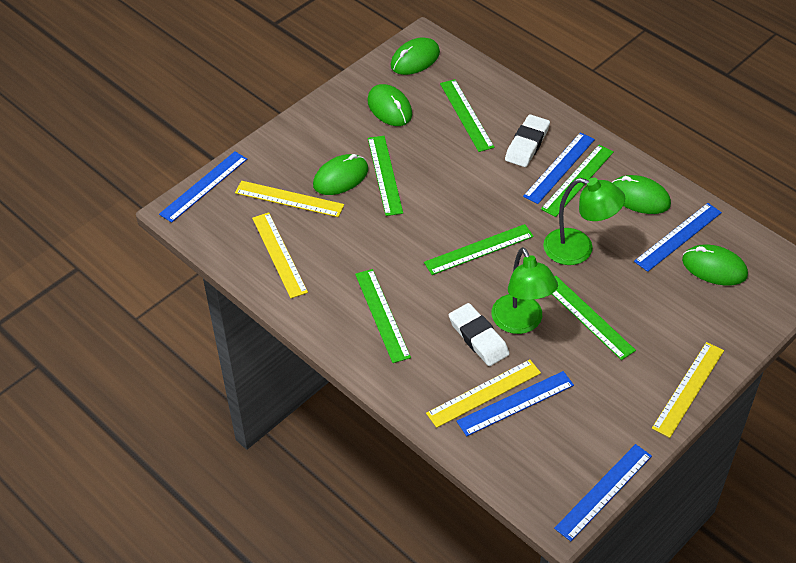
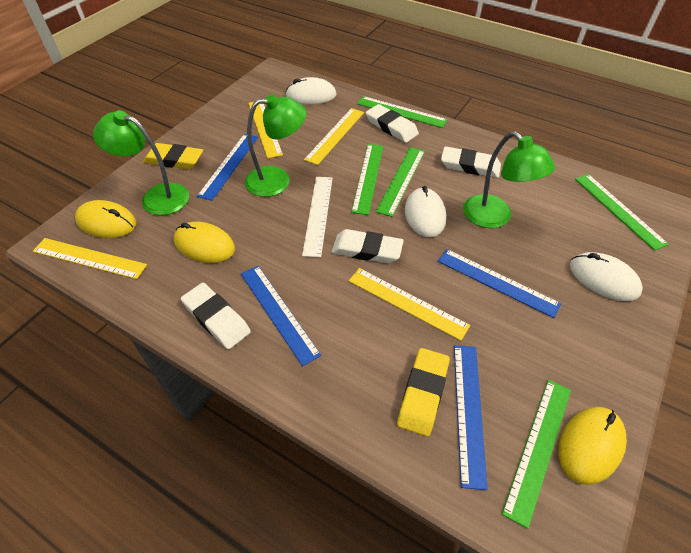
blue ruler: [159,151,247,223] [456,371,574,436] [523,132,595,204] [554,444,652,541] [634,203,722,272] = 5 -> [197,134,258,201] [241,266,321,366] [438,249,561,318] [454,345,488,490] = 4
green lamp: [492,247,558,334] [543,178,625,265] = 2 -> [93,110,189,215] [245,94,306,197] [463,131,555,228] = 3
green mouse: [313,154,368,195] [367,84,412,126] [391,38,440,75] [612,175,671,214] [682,245,748,286] = 5 -> none = 0
green ruler: [355,269,411,363] [368,136,403,216] [424,224,534,275] [440,79,494,152] [541,145,614,217] [552,275,636,360] = 6 -> [351,144,383,215] [357,96,448,128] [376,147,425,217] [502,380,571,529] [575,174,669,251] = 5
white eraser: [449,303,510,366] [505,114,550,167] = 2 -> [181,283,251,349] [332,229,404,264] [366,104,419,143] [441,146,501,178] = 4
white mouse: none = 0 -> [286,77,336,104] [405,186,446,237] [570,252,643,301] = 3
white ruler: none = 0 -> [302,177,333,258] = 1
yellow eraser: none = 0 -> [143,143,203,169] [397,348,450,437] = 2
yellow mouse: none = 0 -> [75,200,136,238] [174,222,235,263] [558,407,627,485] = 3

